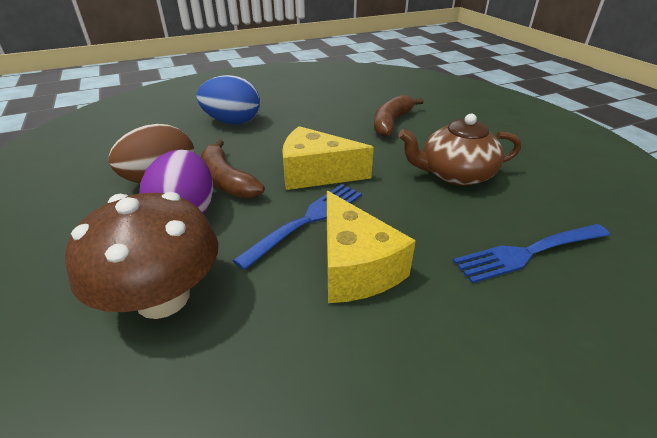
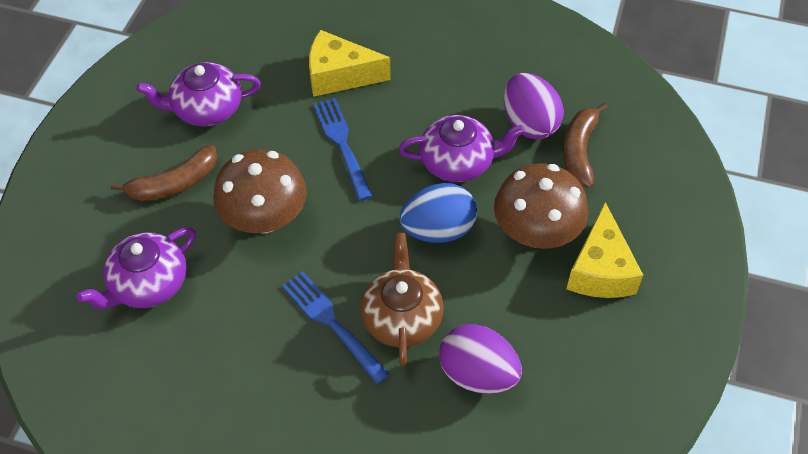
brown egg: [108,124,195,184] = 1 -> none = 0
brown mushroom: [65,192,218,319] = 1 -> [213,149,307,233] [494,163,588,249] = 2
purple egg: [140,150,213,214] = 1 -> [439,324,522,394] [504,73,563,139] = 2
purple teapot: none = 0 -> [77,227,196,309] [136,62,261,126] [399,115,525,182] = 3

